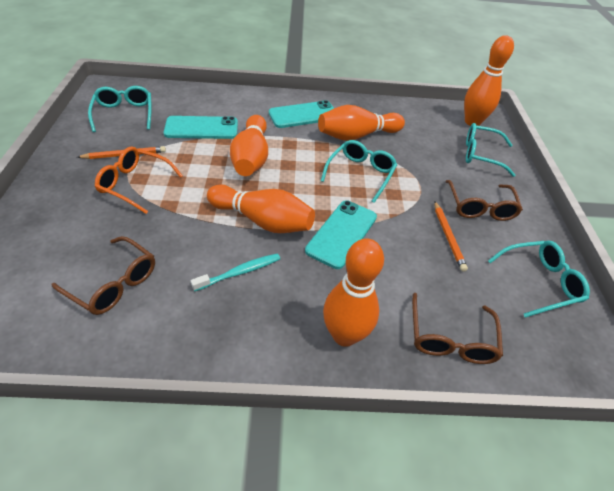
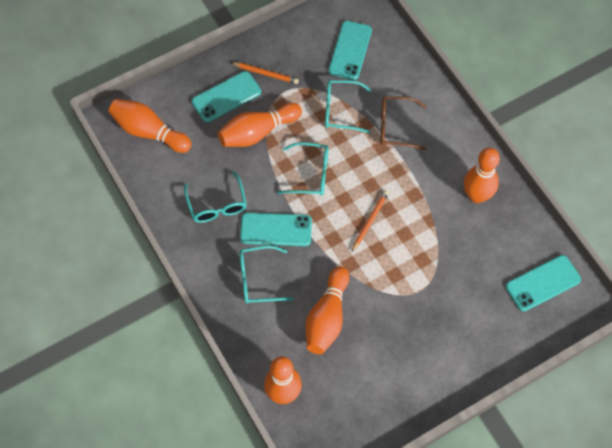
brown glasses: [51,236,155,315] [412,293,503,364] [445,180,523,221] = 3 -> [381,97,427,150] = 1
orange glasses: [95,147,183,214] = 1 -> none = 0
turquoise phone: [164,116,238,139] [269,100,334,128] [305,200,377,269] = 3 -> [192,71,261,122] [240,213,312,246] [329,21,372,80] [506,255,581,311] = 4
turquoise toothbrush: [191,253,280,291] = 1 -> none = 0

